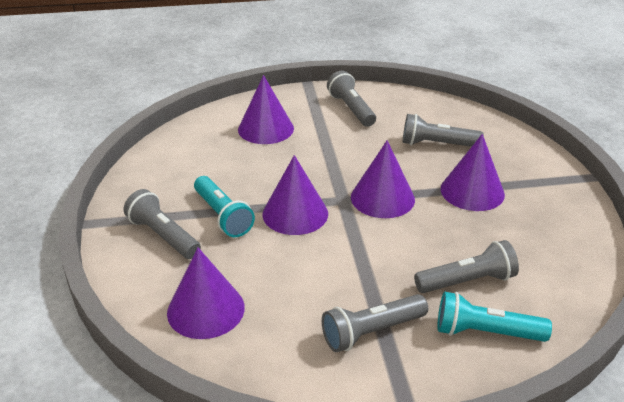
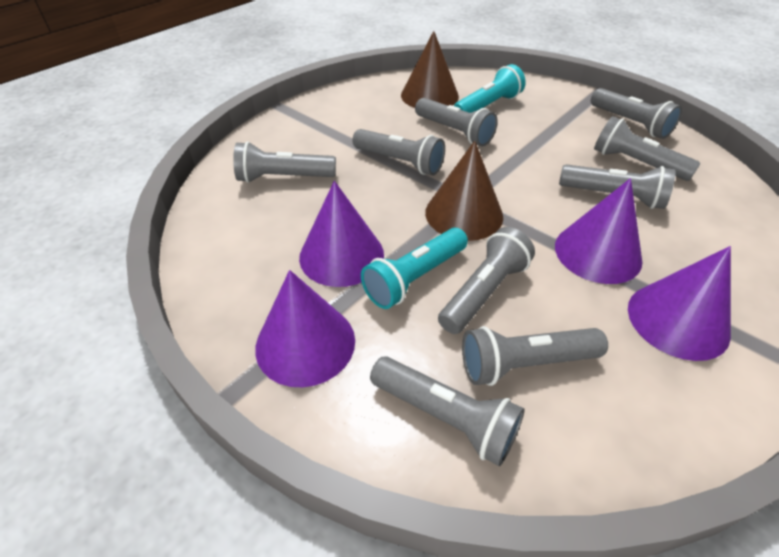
brown cone: none = 0 -> [401,31,459,108] [425,141,503,241] = 2
grey flashlight: [124,189,201,259] [322,294,428,352] [327,71,376,127] [403,114,484,147] [414,240,519,293] = 5 -> [233,141,336,183] [352,129,445,175] [370,356,525,466] [415,98,498,147] [438,227,535,334] [462,326,608,386] [559,164,676,209] [591,88,682,139] [594,116,701,181] = 9
purple cone: [167,247,245,339] [238,75,294,144] [262,155,328,235] [351,140,415,218] [441,134,505,211] = 5 -> [255,270,355,387] [299,181,384,287] [555,178,642,284] [628,246,731,361] = 4

